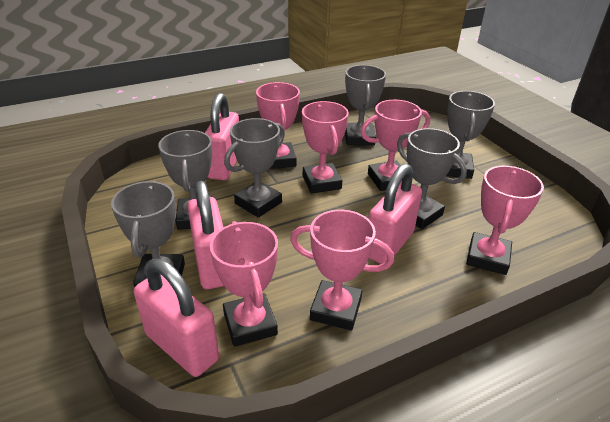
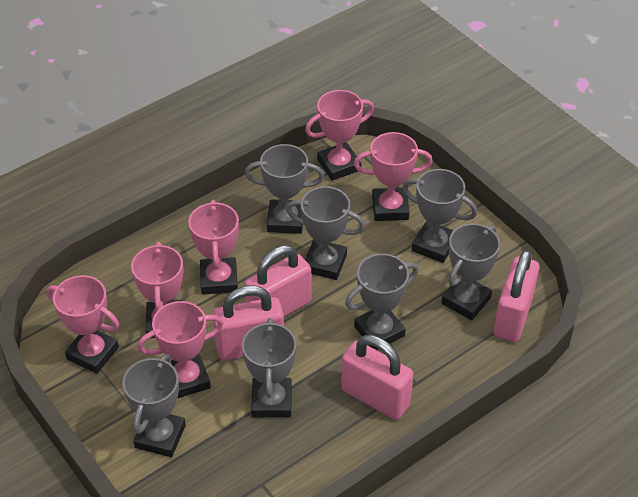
grey trophy: [111,181,185,287] [158,130,212,230] [224,118,285,218] [345,65,386,145] [397,128,467,229] [446,91,495,179] = 6 -> [122,354,186,457] [242,318,296,417] [245,144,324,234] [286,186,365,280] [345,254,418,350] [402,169,477,263] [441,223,500,320] = 7

